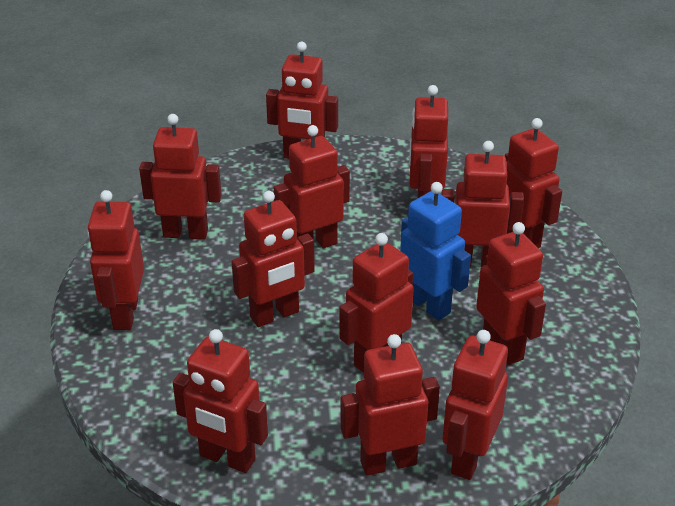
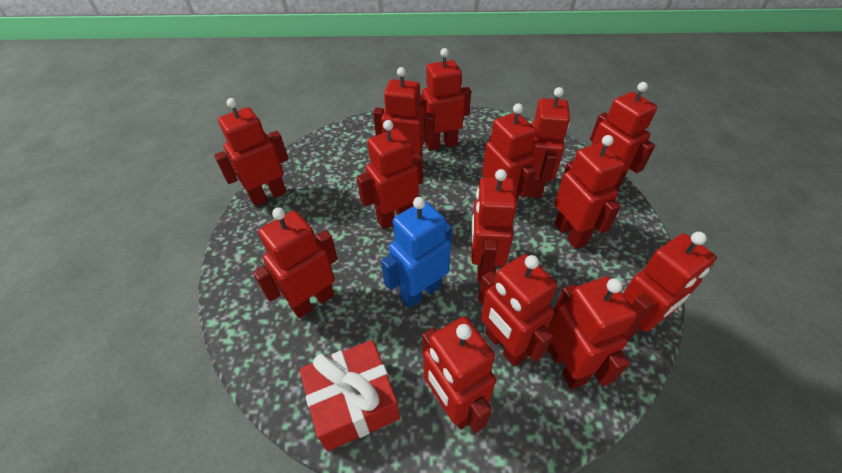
red gift: none = 0 -> [300,340,400,451] = 1
red robot: [87,190,144,330] [139,114,222,239] [173,329,268,473] [231,191,315,327] [266,42,338,159] [274,125,350,248] [339,233,414,373] [341,334,440,476] [409,85,448,198] [441,141,524,267] [442,330,508,480] [476,222,546,365] [505,118,562,248] = 13 -> [214,98,288,206] [253,207,338,318] [357,120,423,229] [373,67,435,157] [419,48,471,151] [422,317,496,433] [471,169,517,283] [478,254,557,367] [482,103,536,202] [528,87,570,198] [547,277,637,389] [554,135,625,249] [590,82,657,189] [623,232,716,340] = 14

